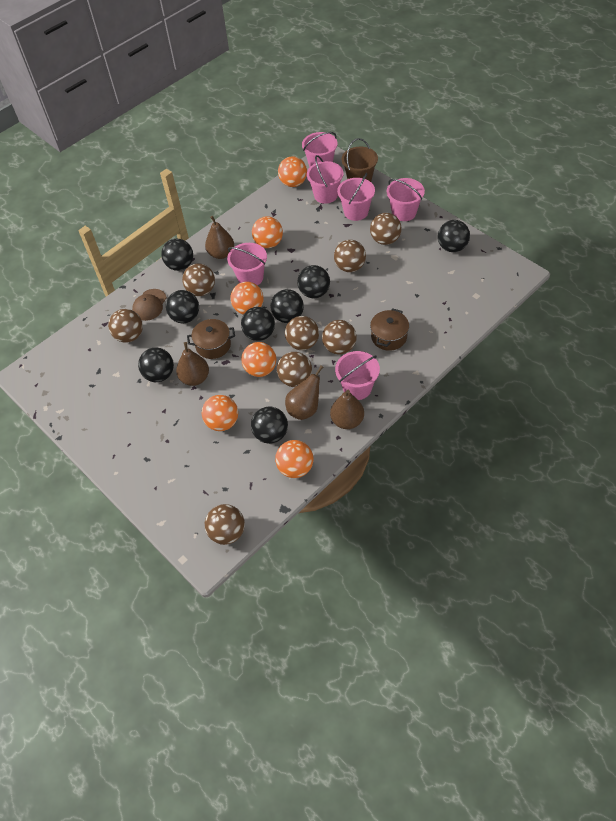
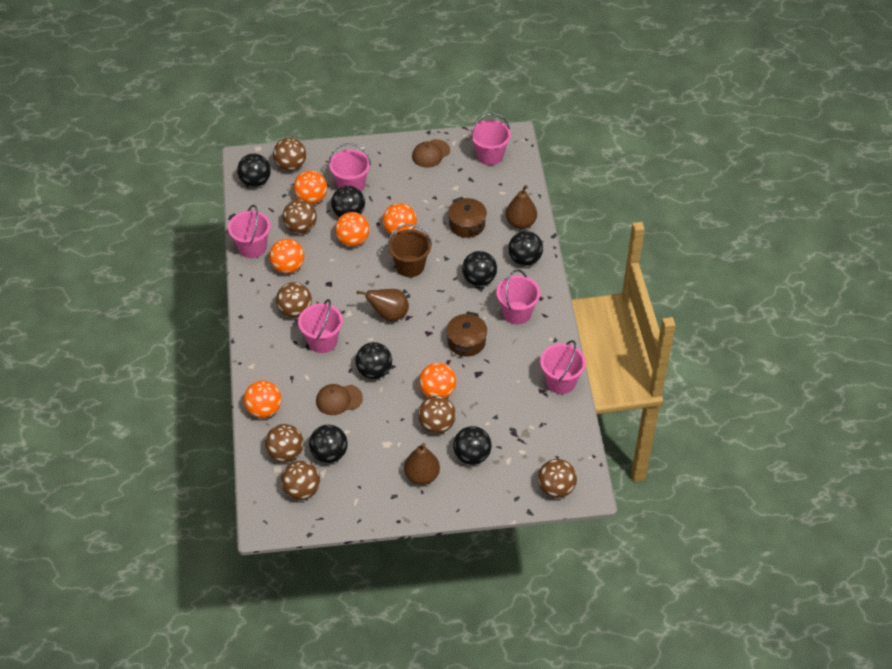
black ball: [138,347,174,382] [161,239,193,271] [166,290,199,323] [241,307,275,341] [251,406,288,444] [270,289,304,323] [297,265,330,298] [438,220,470,252] = 8 -> [237,153,271,187] [309,425,348,463] [331,186,365,217] [355,342,392,379] [453,426,492,465] [462,251,497,286] [508,231,543,266] = 7
brown ball: [108,309,143,343] [182,263,215,296] [205,504,245,545] [277,352,312,387] [285,316,319,350] [322,320,356,355] [334,240,366,272] [370,213,402,245] = 8 -> [265,424,304,462] [273,138,306,171] [276,282,312,318] [281,461,320,500] [282,199,317,234] [418,396,456,434] [538,459,577,498] = 7
brown cap: [132,289,167,321] = 1 -> [316,384,363,415] [412,139,450,168] = 2
brown pear: [176,342,209,386] [205,216,234,259] [285,365,324,420] [330,390,364,429] = 4 -> [357,289,409,321] [404,443,440,485] [506,185,537,229] = 3

